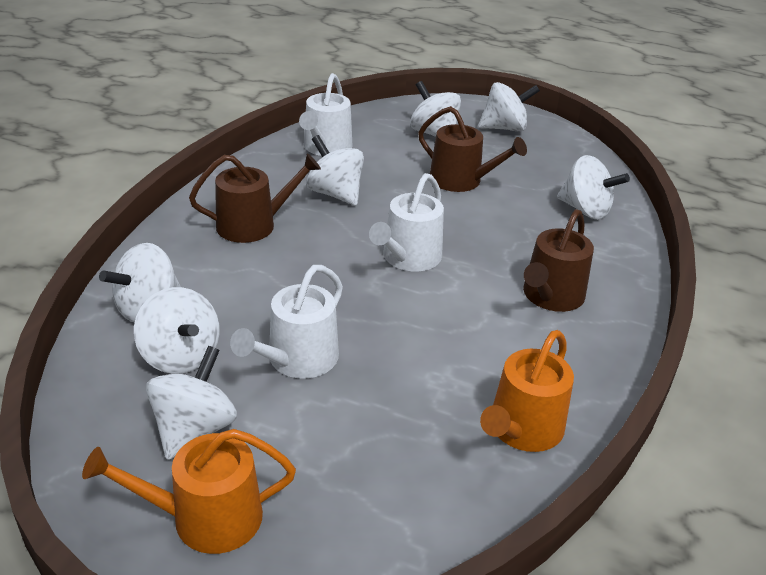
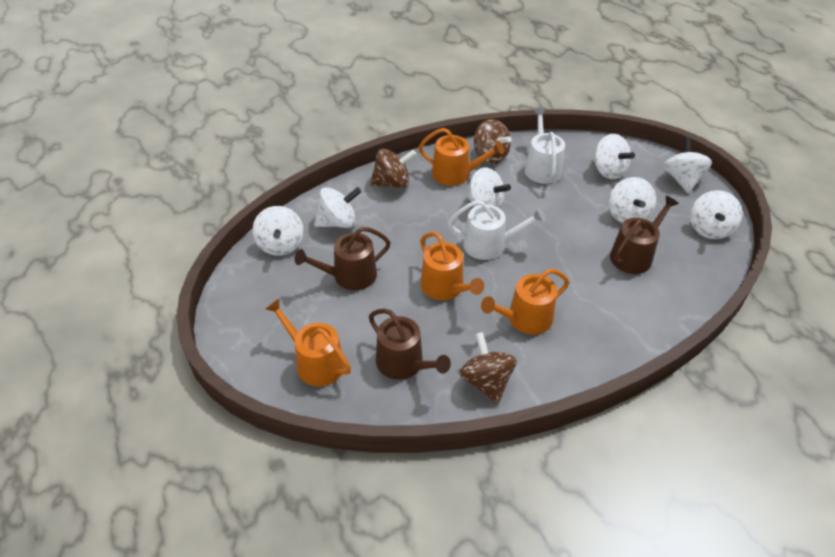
brown spinning top: none = 0 -> [370,149,416,188] [460,332,517,404] [474,119,512,164] = 3
orange watering can: [82,429,296,554] [480,330,574,452] = 2 -> [266,299,351,387] [418,128,504,186] [420,232,484,300] [481,269,569,334] = 4
white watering can: [230,265,343,379] [299,73,352,156] [369,173,444,271] = 3 -> [448,200,545,260] [525,108,565,184] = 2

